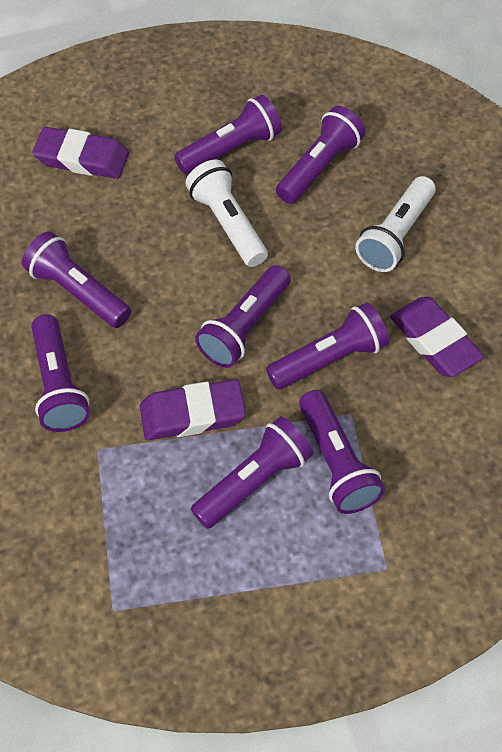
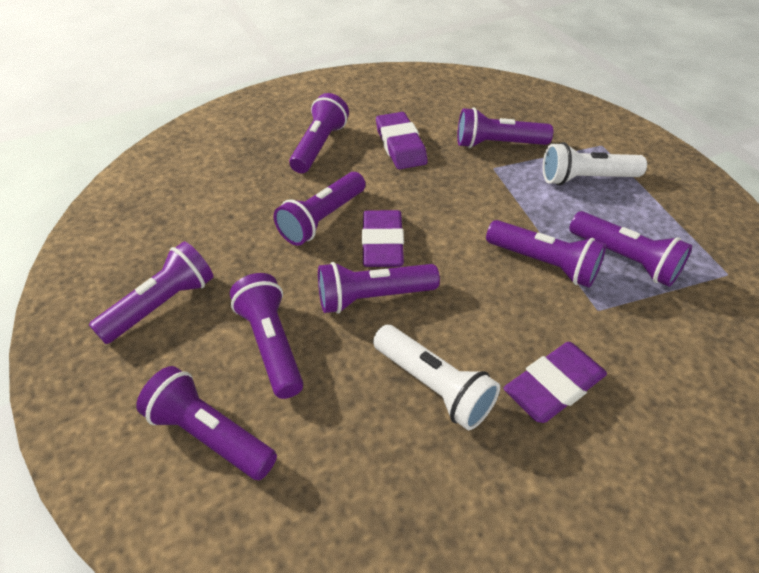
purple flashlight: [22,231,131,328] [31,314,90,432] [174,95,282,174] [191,416,313,529] [195,265,290,368] [266,302,389,390] [276,106,366,204] [299,390,385,514] = 8 -> [89,242,213,344] [136,366,277,480] [230,273,303,399] [274,172,366,246] [289,93,349,173] [318,262,440,314] [457,107,553,148] [486,220,606,287] [569,211,692,287] = 9

